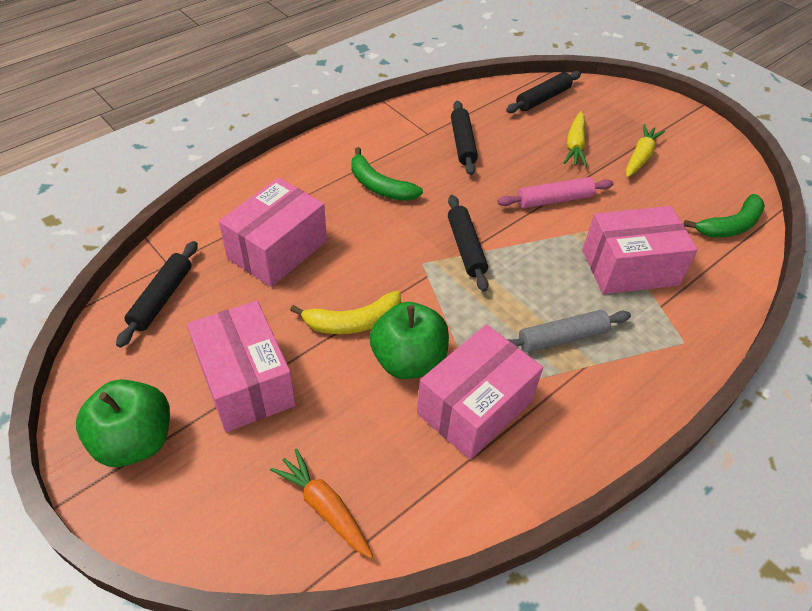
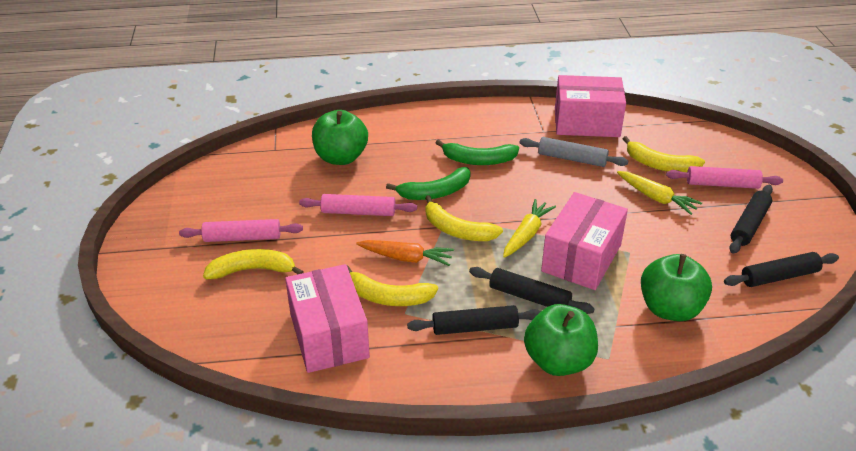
green apple: [76,379,170,467] [370,302,449,379] = 2 -> [312,110,368,165] [524,304,598,376] [641,254,712,321] = 3
pink box: [187,300,296,432] [219,178,327,287] [417,324,543,460] [582,206,698,294] = 4 -> [285,264,370,373] [541,192,628,290] [555,75,626,137] = 3
pink rolling pin: [498,177,613,208] = 1 -> [179,219,303,242] [299,194,417,216] [666,166,783,189] = 3
yellow banana: [290,291,401,334] = 1 -> [203,249,304,279] [347,265,438,306] [425,195,503,241] [623,136,705,172] = 4

